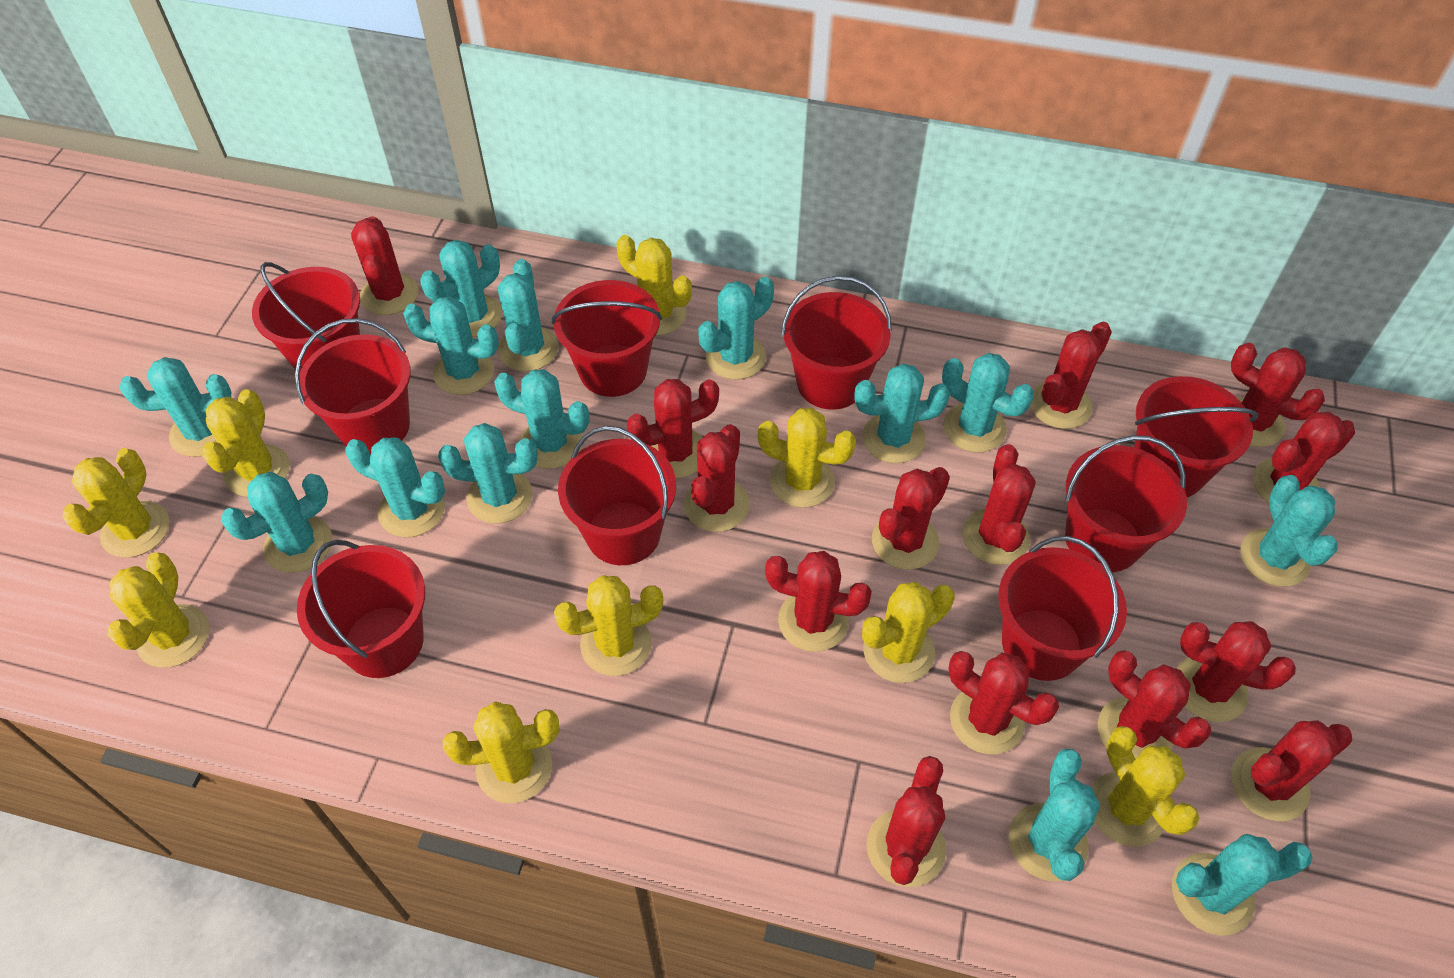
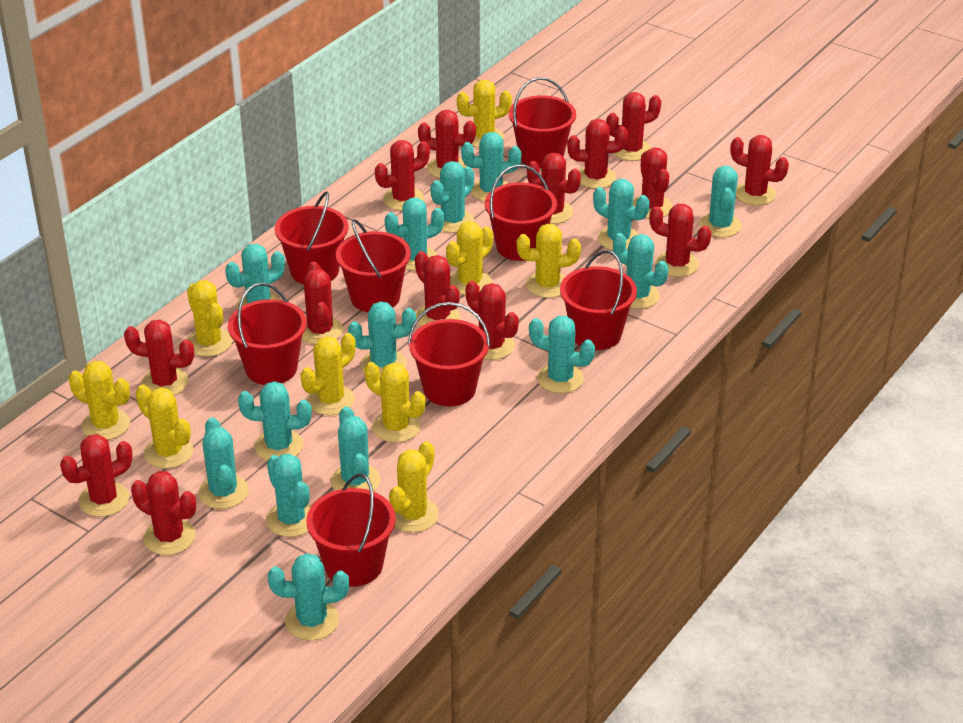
red bucket: [252,262,360,371] [295,318,411,454] [297,540,425,678] [552,280,662,397] [558,426,676,565] [781,276,892,410] [999,536,1127,681] [1065,435,1187,572] [1134,376,1258,497] = 9 -> [228,282,307,385] [275,192,348,284] [306,473,396,587] [336,219,411,312] [408,302,490,406] [485,165,557,261] [509,77,576,168] [560,250,637,350] = 8

